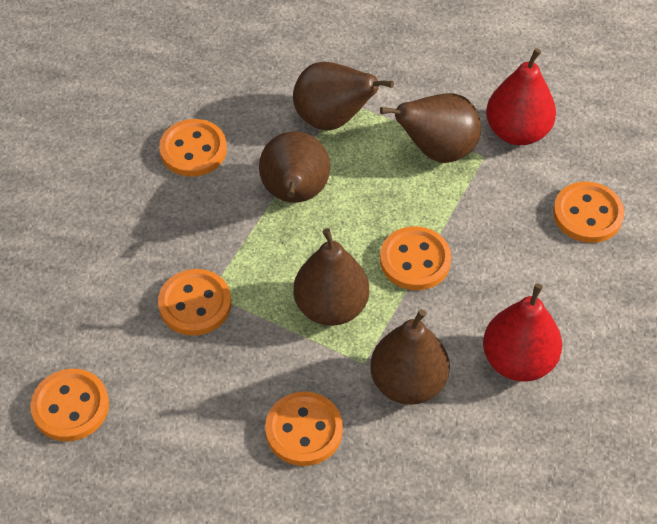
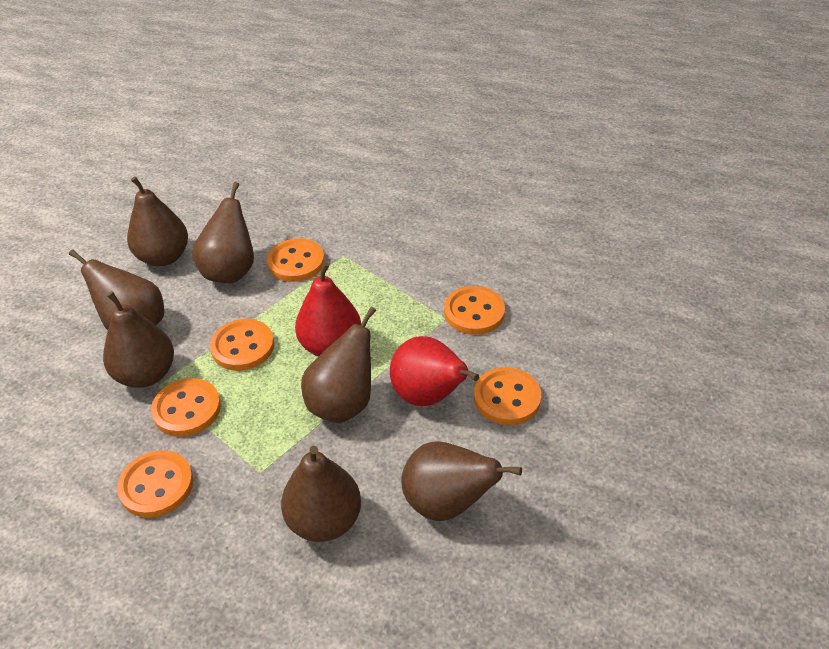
brown pear: [259,131,330,203] [293,62,394,131] [294,228,369,326] [370,309,450,405] [380,93,481,163] = 5 -> [69,249,164,330] [103,291,174,388] [127,176,188,266] [192,182,254,283] [281,446,361,542] [301,307,376,423] [401,441,522,521] = 7

